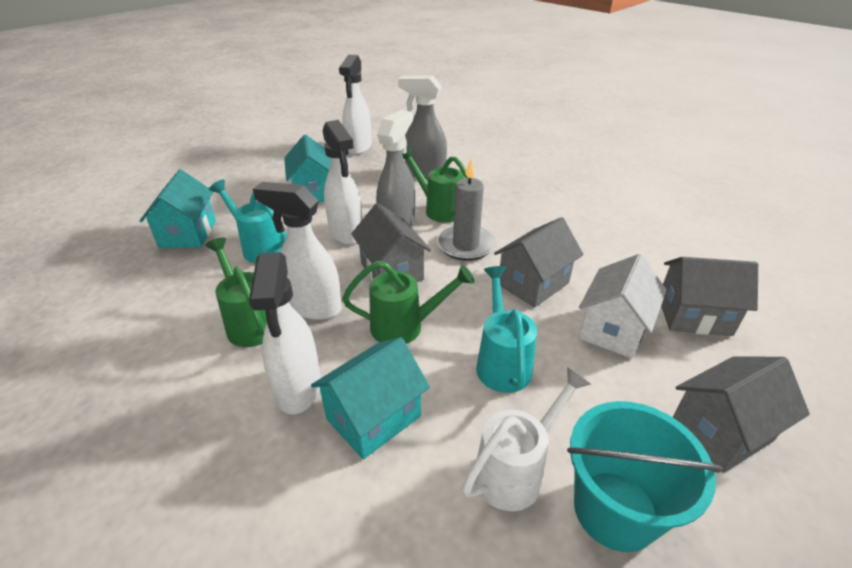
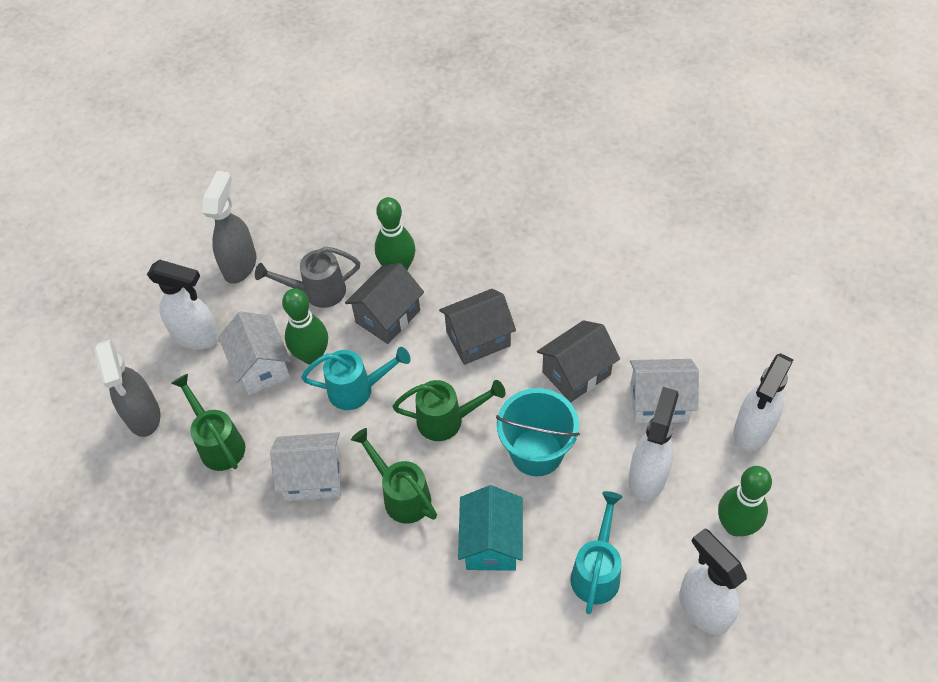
green bowling pin: none = 0 -> [282,288,328,365] [375,197,415,270] [718,466,772,536] = 3
grey candle: [437,158,496,261] = 1 -> none = 0
grey house: [351,203,431,282] [494,217,584,307] [661,257,758,336] [673,357,810,473] = 4 -> [345,263,424,344] [439,289,516,365] [537,320,620,403] = 3
grey watering can: none = 0 -> [255,246,360,308] = 1
turquoise house: [140,170,216,248] [284,135,331,203] [311,337,430,460] = 3 -> [458,485,523,571] = 1
white house: [579,254,666,358] = 1 -> [219,311,291,395] [270,432,341,501] [630,359,699,423] = 3
white watering can: [462,367,591,511] = 1 -> none = 0

